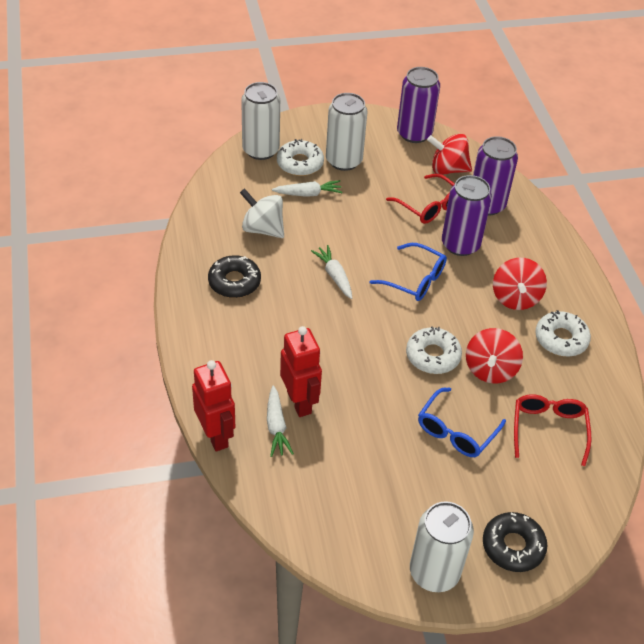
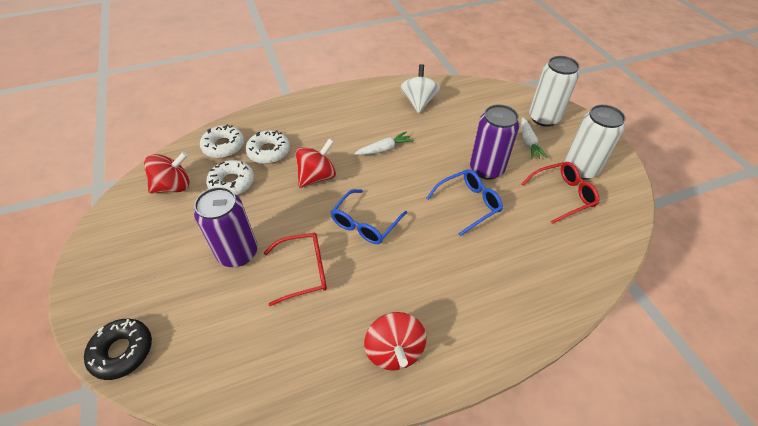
black donut: [208,255,261,298] [483,512,548,572] = 2 -> [84,319,152,380] = 1
purple can: [397,67,440,143] [442,175,492,256] [473,136,518,216] = 3 -> [194,187,258,267] [470,104,520,180] = 2
red robot: [192,360,235,452] [280,326,322,417] = 2 -> none = 0
white can: [241,82,280,160] [326,93,368,171] [410,501,474,592] = 3 -> [529,56,579,127] [564,105,626,180] = 2
white carrot: [267,386,294,457] [272,180,343,197] [311,245,352,299] = 3 -> [354,131,414,155] [521,117,548,159] = 2

